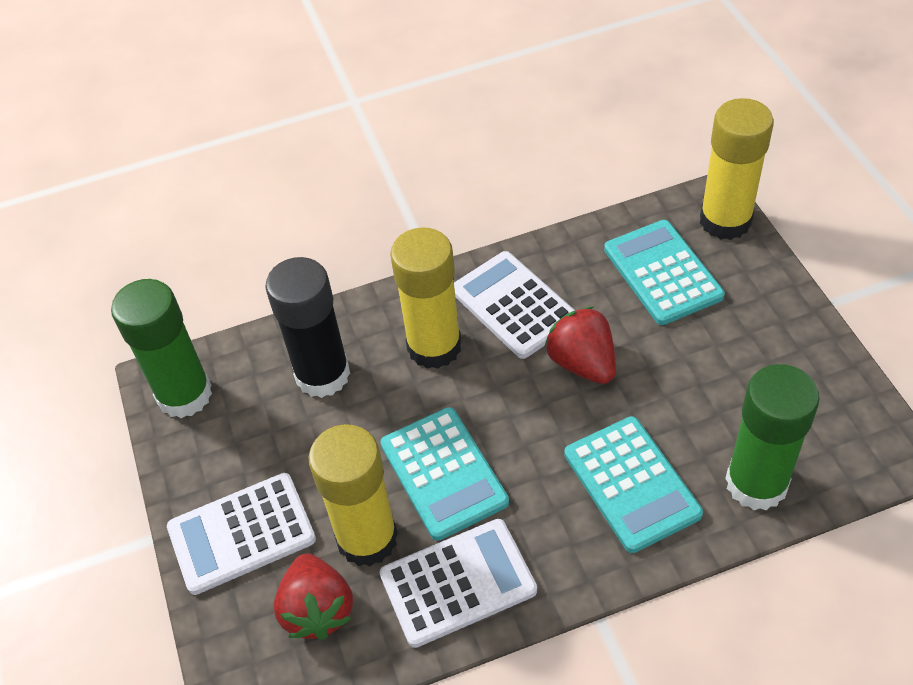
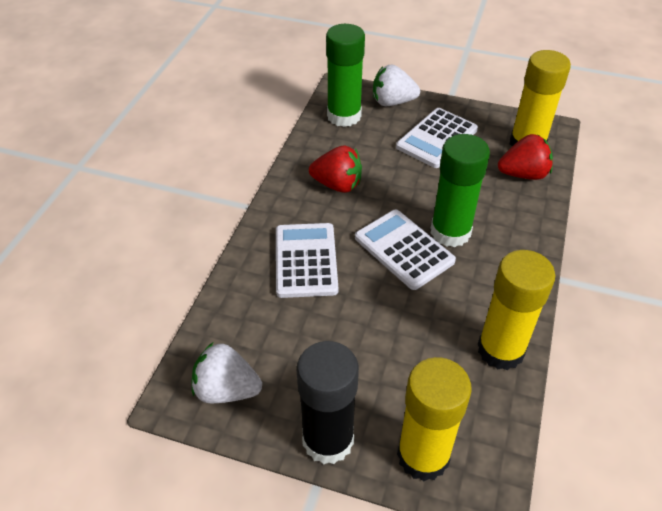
turquoise calculator: [381,407,509,541] [564,416,703,553] [604,220,725,325] = 3 -> none = 0
white strawberry: none = 0 -> [192,343,262,403] [373,64,420,106] = 2

